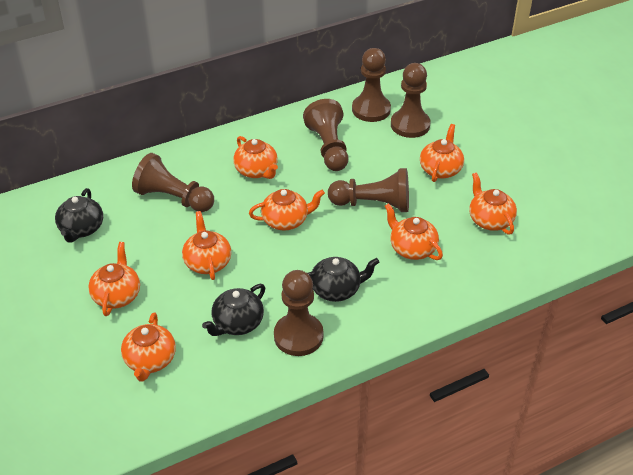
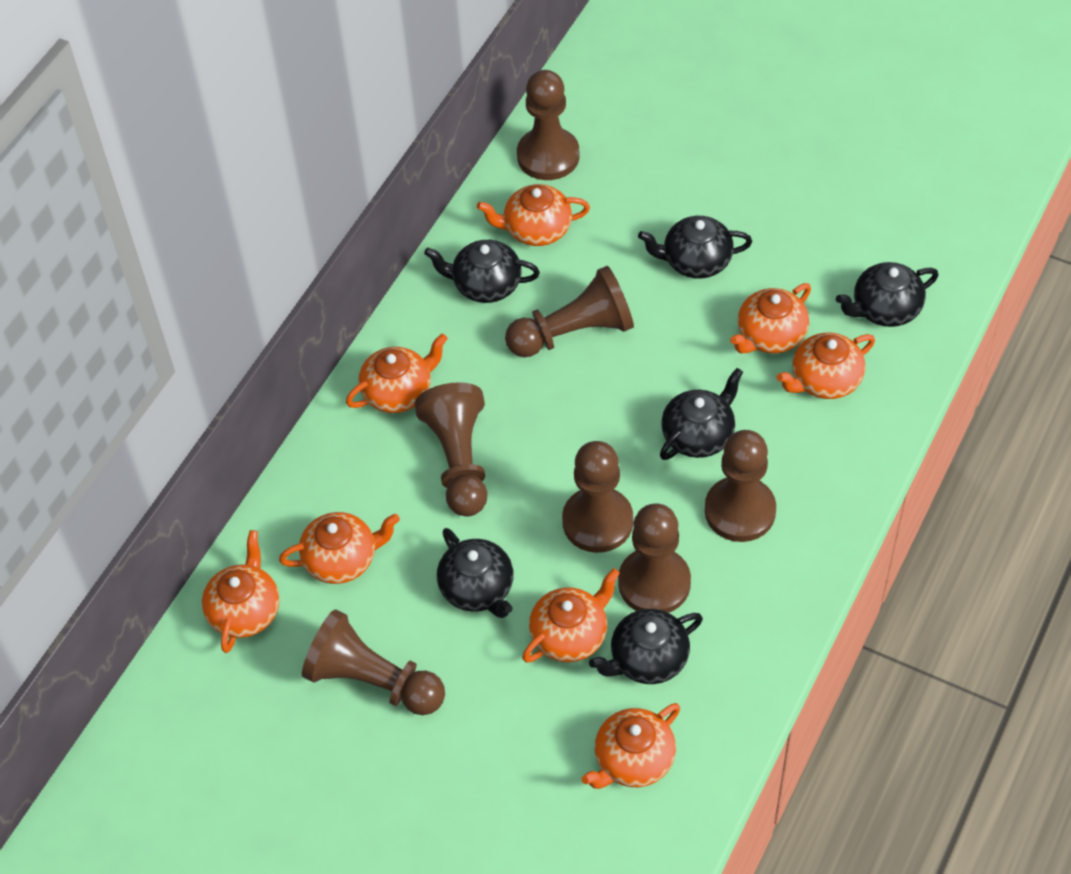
black teapot: [55,188,103,243] [202,284,265,336] [307,257,379,302] = 3 -> [424,240,540,303] [437,528,513,618] [589,609,703,684] [638,216,752,279] [660,368,743,460] [836,262,939,327] = 6
brown pawn: [132,153,214,212] [274,270,324,356] [303,99,348,171] [328,168,409,212] [352,48,391,122] [391,63,431,138] = 6 -> [302,610,445,715] [414,382,488,517] [505,266,634,357] [517,70,580,180] [562,441,633,553] [618,503,691,613] [705,430,776,542] = 7

